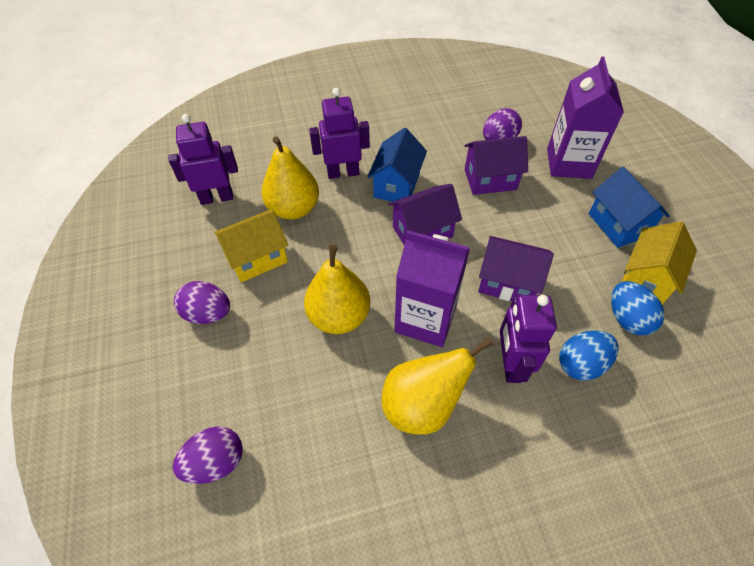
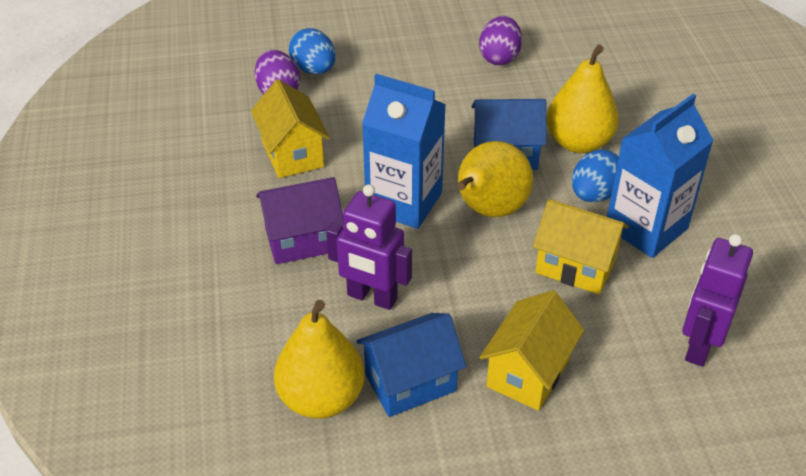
blue carton: none = 0 -> [362,74,446,229] [607,94,714,258] = 2
purple carton: [394,230,470,347] [547,56,624,179] = 2 -> none = 0
purple egg: [173,426,243,484] [174,281,230,324] [483,108,522,140] = 3 -> [255,50,300,94] [479,16,522,65] = 2
purple house: [388,184,462,245] [464,136,528,195] [478,236,554,301] = 3 -> [256,177,344,264] = 1
purple robot: [169,114,238,205] [309,88,370,179] [500,295,557,383] = 3 -> [326,184,412,310] [682,234,753,367] = 2
yellow house: [214,209,288,282] [622,221,697,304] = 2 -> [251,79,330,178] [480,290,585,411] [533,199,629,294] = 3

